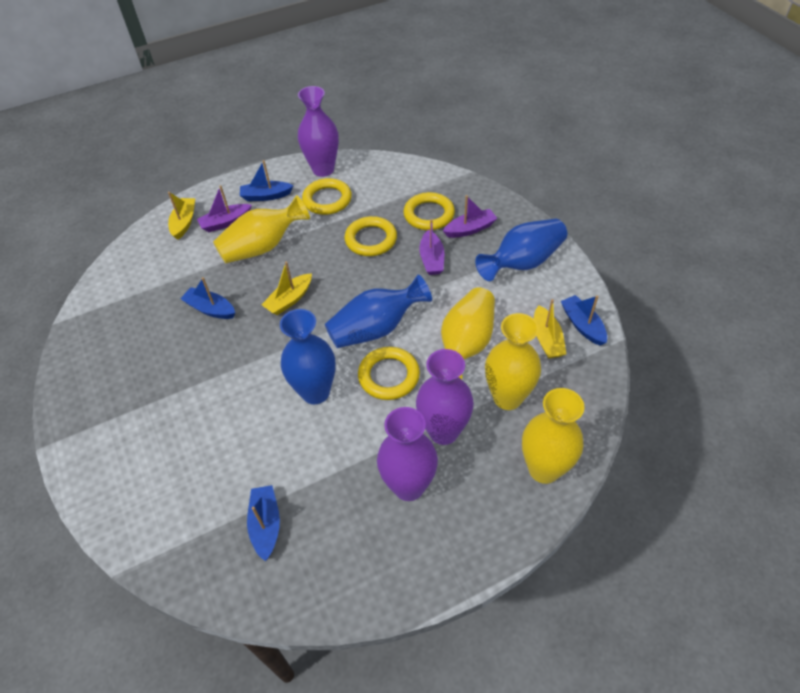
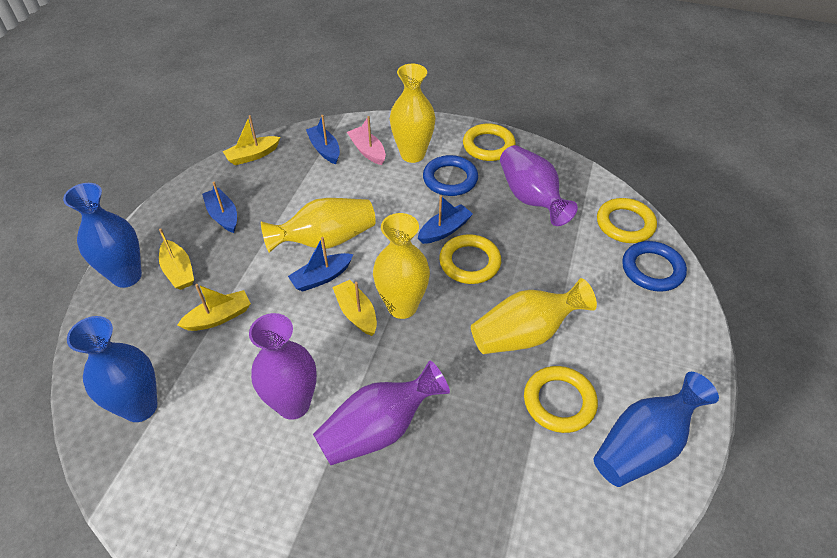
blue ring: none = 0 -> [423,155,478,196] [622,241,687,292] = 2
pink boat: none = 0 -> [347,116,386,165] = 1
purple boat: [197,185,252,232] [419,219,444,275] [443,195,498,238] = 3 -> none = 0
yellow boat: [168,192,195,240] [261,261,312,315] [534,299,566,359] = 3 -> [159,228,194,290] [177,284,251,331] [223,115,280,165] [332,280,377,336] = 4

